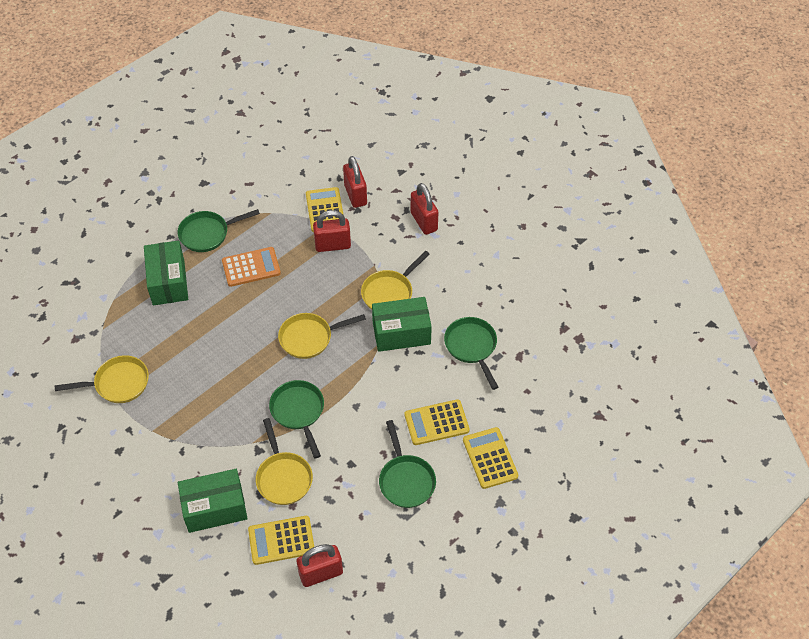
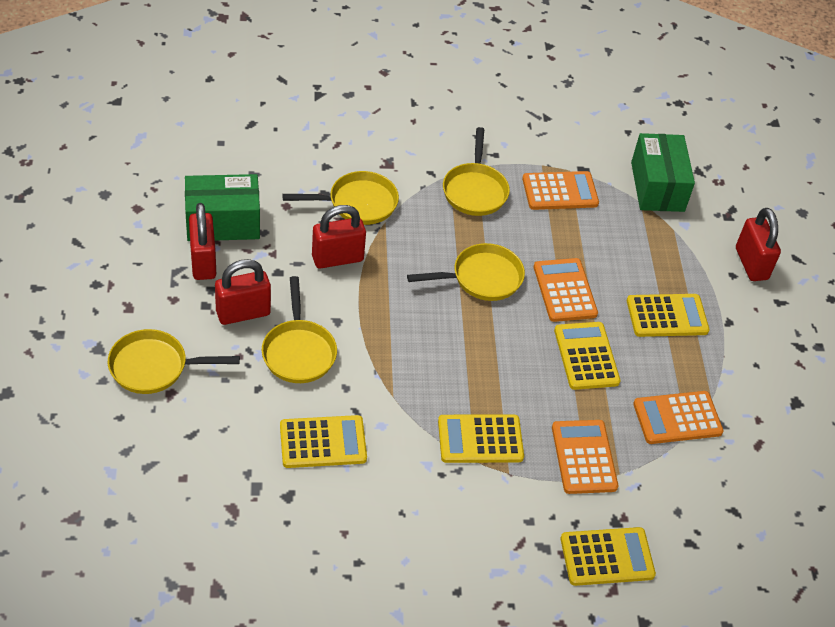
green box: [144,240,188,306] [178,469,248,533] [372,297,432,352] = 3 -> [185,174,260,241] [631,133,695,212] = 2
green pan: [178,209,260,252] [269,380,324,458] [379,420,436,508] [444,317,498,390] = 4 -> none = 0
orange calculator: [222,247,281,287] = 1 -> [522,171,599,210] [534,258,598,322] [552,420,618,494] [633,391,724,444] = 4
yellow calculator: [248,516,314,565] [306,187,343,232] [405,399,470,445] [463,427,518,489] = 4 -> [280,415,367,468] [438,414,524,463] [554,322,620,390] [561,527,656,586] [627,294,710,337] = 5
yellow pan: [55,355,149,403] [256,418,313,505] [278,313,366,359] [361,251,430,310] = 4 -> [108,329,240,394] [262,276,337,383] [282,171,399,225] [407,243,525,301] [443,127,510,216] = 5

